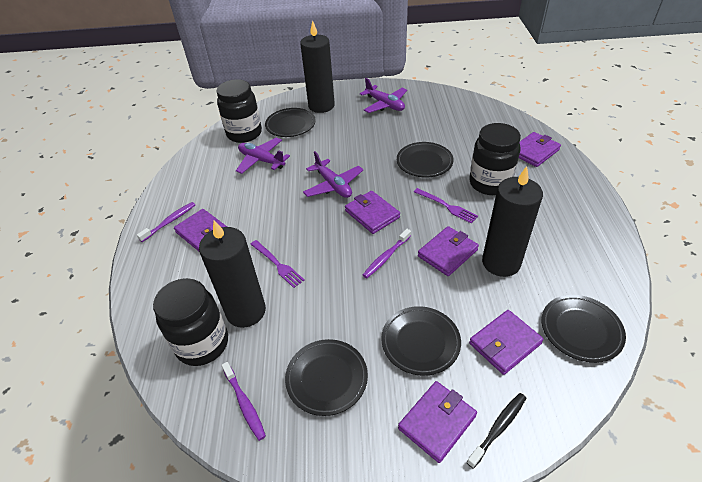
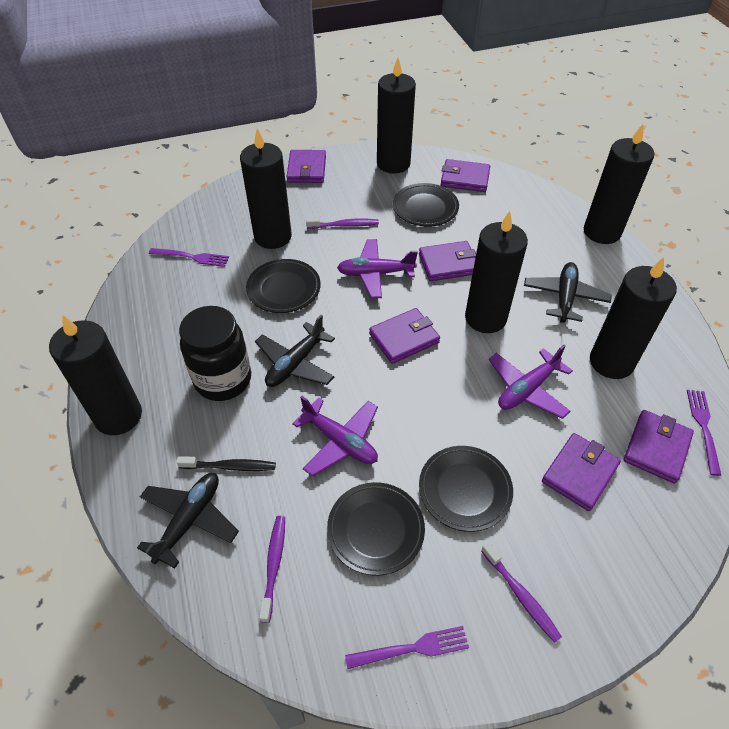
black candle: [199,220,266,328] [300,21,335,113] [482,166,543,277] = 3 -> [49,315,142,435] [240,128,292,249] [377,58,416,174] [465,211,528,333] [584,124,654,244] [590,257,677,379] = 6
black jar: [153,278,228,366] [216,79,262,143] [469,123,521,195] = 3 -> [179,306,251,401] = 1
black plane: none = 0 -> [137,473,239,568] [255,315,335,387] [524,262,612,323] = 3
black plate: [265,108,316,137] [285,339,368,416] [381,306,461,376] [397,142,454,177] [542,295,626,363] = 5 -> [246,259,321,313] [327,482,425,576] [393,183,459,227] [419,446,513,532] = 4
purple fork: [250,240,305,288] [414,188,478,224] = 2 -> [149,248,229,267] [345,626,469,669] [687,390,721,476] = 3

